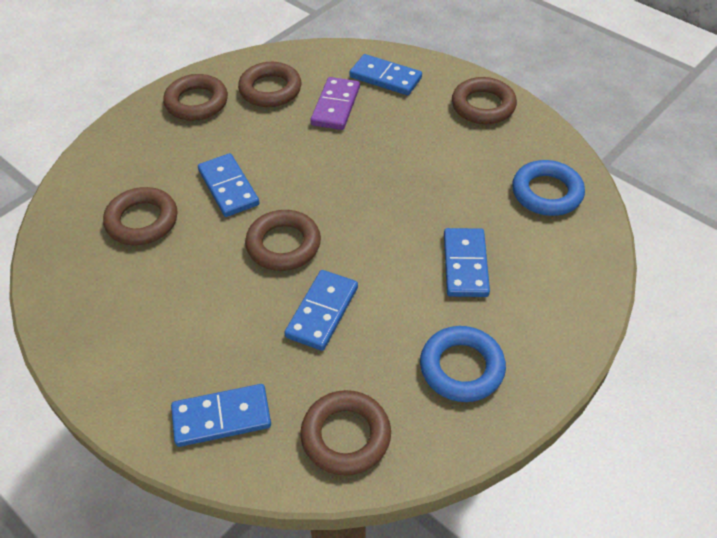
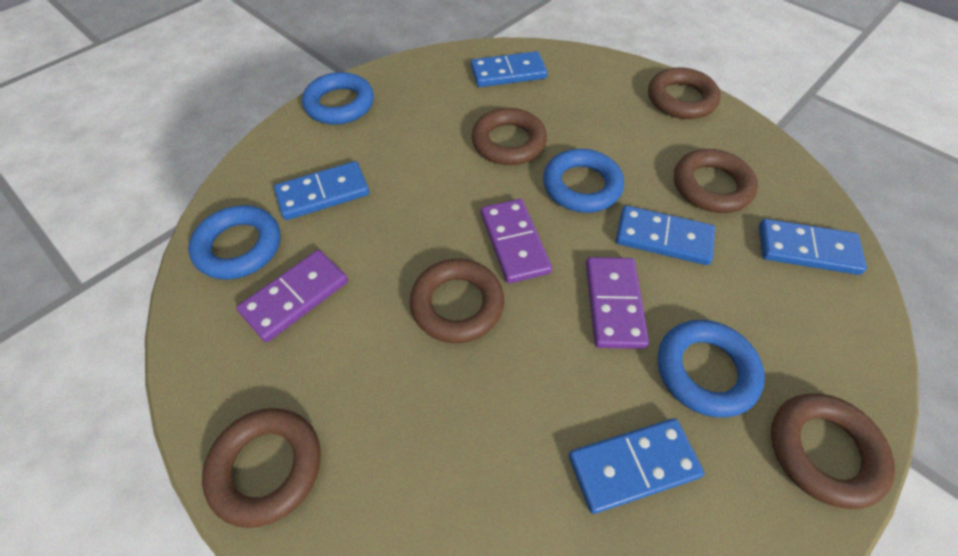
blue ring: [420,326,506,402] [512,160,585,216] = 2 -> [188,205,280,279] [302,72,374,125] [543,149,624,213] [658,320,765,417] = 4
purple domino: [310,77,360,130] = 1 -> [236,250,348,342] [481,199,552,283] [586,257,649,349] = 3

